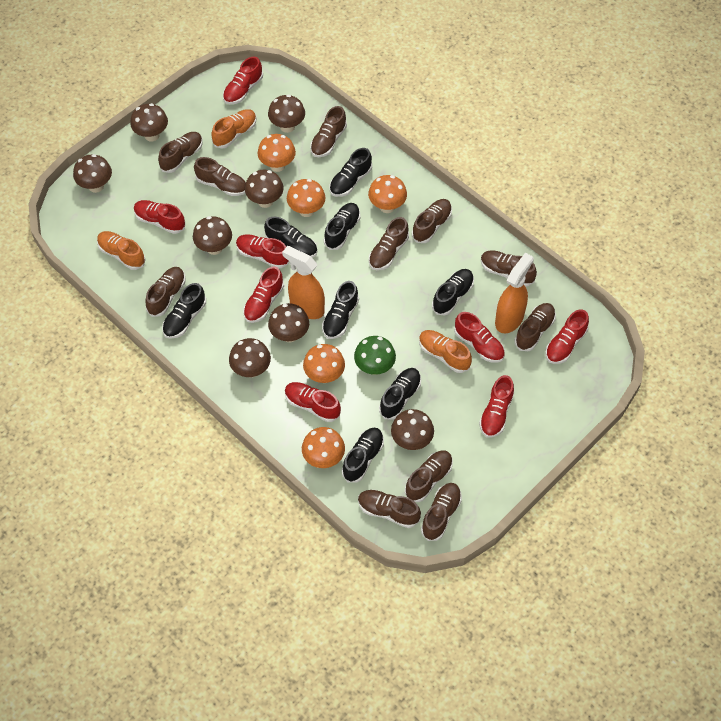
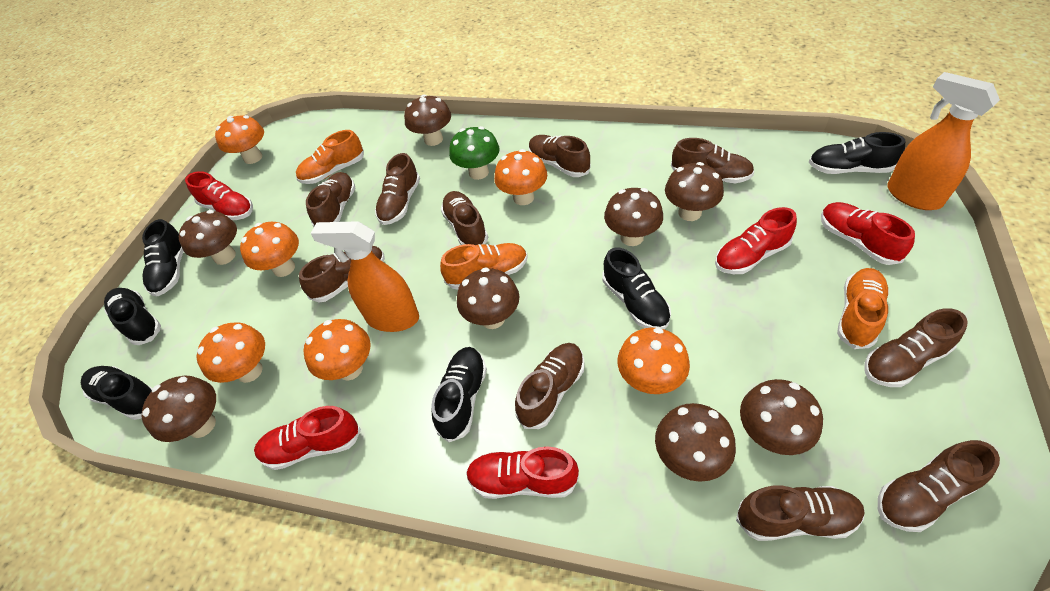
black shoe: [162,283,206,339] [264,217,317,258] [322,281,359,339] [324,203,360,250] [330,148,372,197] [342,428,384,482] [379,368,421,420] [432,269,474,315] = 8 -> [81,366,153,420] [104,288,161,345] [142,219,184,297] [431,347,487,442] [602,247,671,329] [809,132,905,174] = 6
brown shoe: [145,267,185,317] [158,132,203,173] [194,157,246,196] [310,106,347,157] [358,490,421,528] [369,217,409,270] [405,450,453,502] [412,199,452,243] [421,483,462,541] [481,251,537,287] [514,303,556,351] = 11 -> [299,246,385,302] [306,172,355,227] [375,153,420,225] [441,191,488,245] [515,343,584,429] [529,135,591,177] [671,138,754,183] [736,485,865,541] [864,308,968,387] [878,440,1000,532] = 10
orange mushroom: [258,134,296,172] [287,179,325,217] [302,427,345,468] [303,344,345,383] [368,175,407,213] = 5 -> [196,322,265,383] [215,115,264,164] [240,222,299,277] [303,319,371,380] [494,149,547,205] [617,328,690,394] = 6
red shoe: [134,200,185,234] [223,57,263,104] [236,234,289,268] [243,267,284,323] [285,382,341,422] [454,312,505,363] [479,375,514,438] [545,309,589,364] = 8 -> [185,171,253,220] [254,406,361,470] [466,447,579,499] [715,207,797,274] [821,202,915,265] = 5

